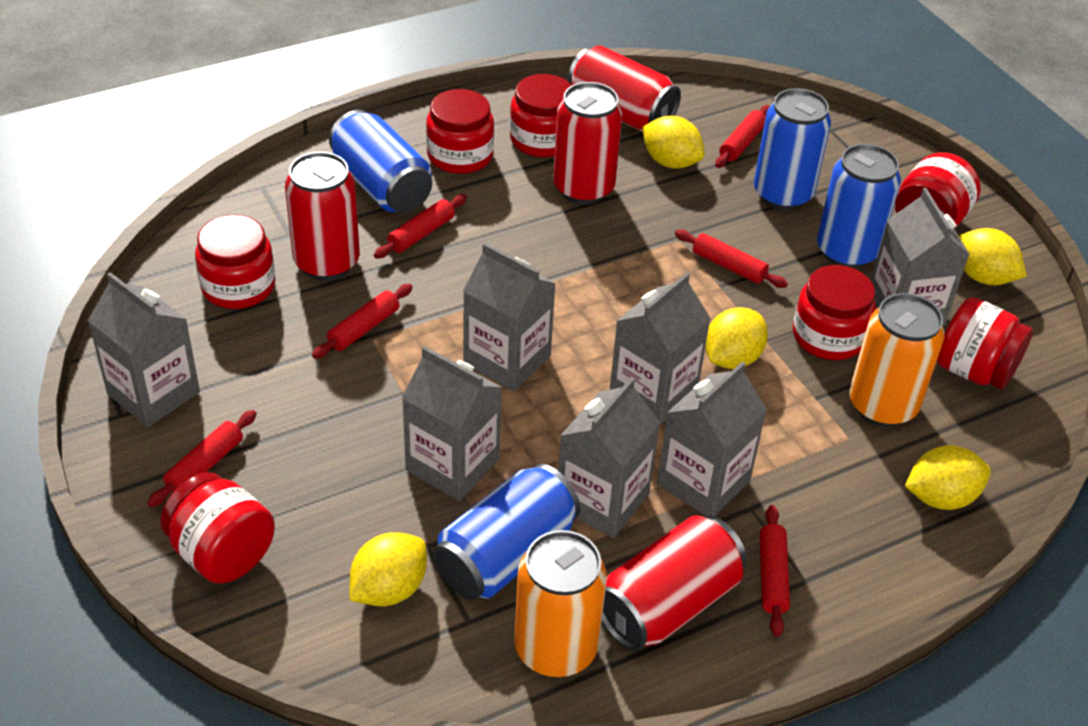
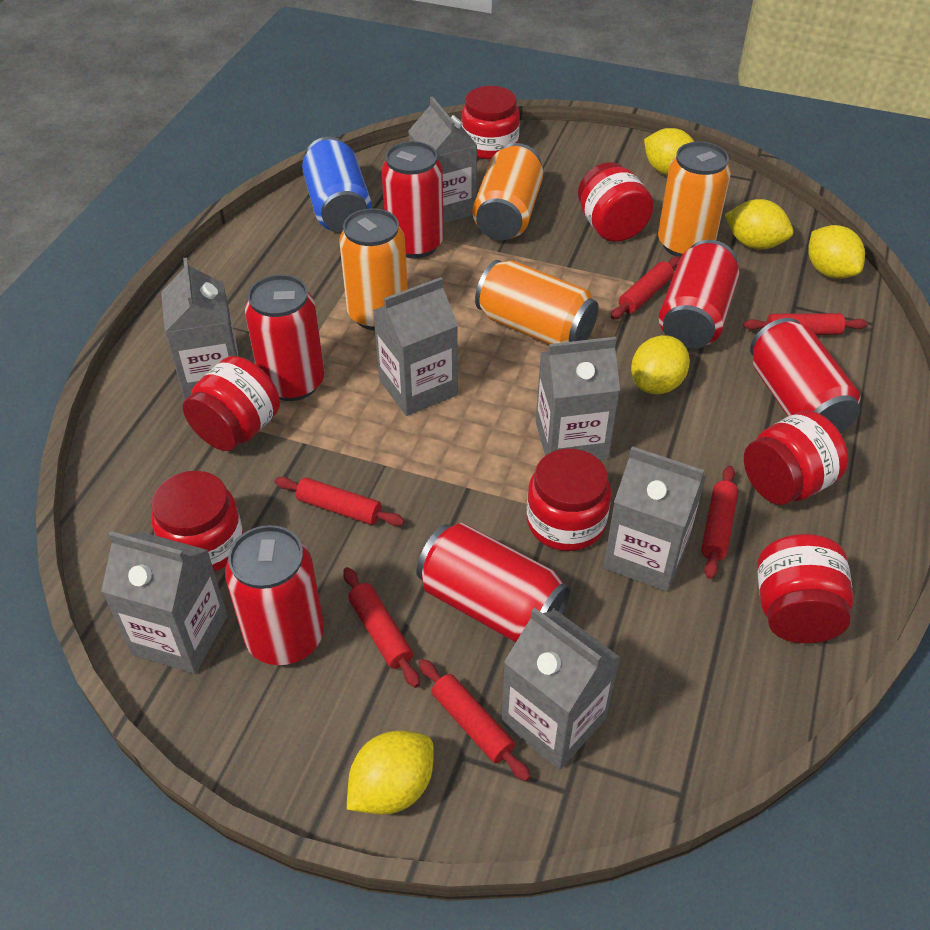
blue can: [329,110,432,213] [433,464,580,600] [754,88,831,210] [817,144,901,269] = 4 -> [302,137,372,233] = 1
orange can: [514,530,607,677] [849,293,945,427] = 2 -> [339,208,408,330] [472,143,543,240] [475,260,599,344] [658,142,731,257] = 4
red can: [285,152,360,280] [553,82,622,204] [568,45,681,132] [602,515,747,651] = 4 -> [225,525,324,665] [245,274,325,401] [382,141,444,259] [416,523,571,642] [659,240,739,349] [750,318,861,433] = 6

